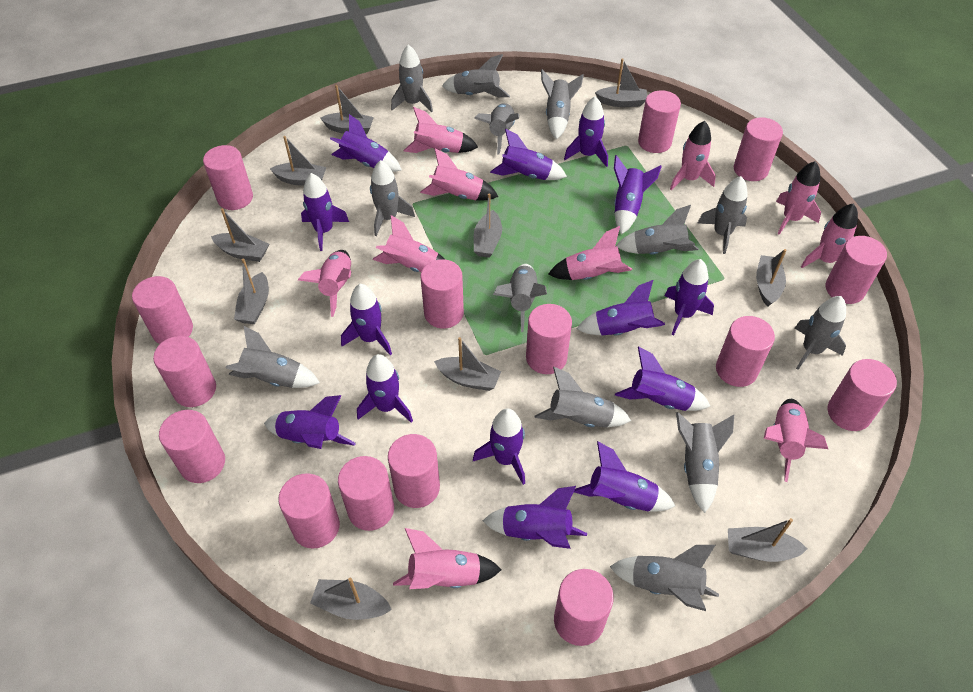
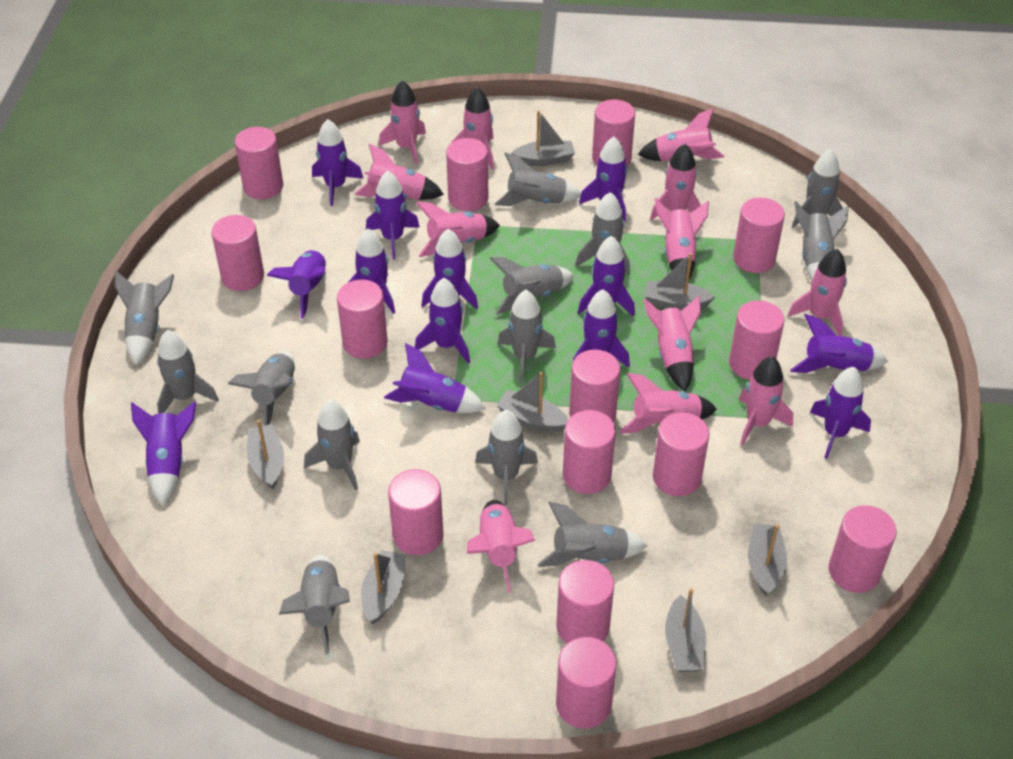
grey boat: [211,208,269,262] [234,259,269,324] [270,136,326,186] [310,577,392,620] [321,85,374,134] [434,337,501,391] [474,193,502,258] [595,58,647,107] [728,518,807,562] [756,249,787,307] = 10 -> [247,420,284,489] [361,550,406,624] [496,372,568,432] [511,110,575,166] [645,253,716,310] [665,588,706,672] [748,524,787,596] = 7
pink cylinder: [132,276,193,344] [153,336,216,407] [159,410,225,483] [203,145,253,210] [278,473,340,549] [338,456,394,531] [388,434,440,508] [421,259,464,329] [526,304,572,374] [554,569,614,646] [638,90,681,153] [716,316,775,387] [734,117,783,181] [826,236,887,304] [827,359,897,431] = 15 -> [211,215,264,291] [235,127,283,199] [337,280,387,359] [388,469,443,555] [446,138,488,211] [556,560,614,643] [556,637,616,729] [563,410,616,494] [569,350,620,422] [592,99,635,166] [653,412,709,496] [729,301,785,380] [733,197,785,273] [829,505,897,593] = 14
pink rocket: [298,250,352,317] [372,215,446,272] [393,528,501,589] [403,107,478,153] [420,148,498,200] [548,226,632,280] [670,121,716,190] [764,399,828,482] [776,161,821,235] [801,203,858,268] = 10 -> [354,144,444,200] [379,80,426,164] [416,202,500,257] [451,87,494,170] [467,500,535,593] [619,372,717,434] [637,108,725,161] [643,296,701,392] [650,144,701,221] [655,198,709,282] [739,356,793,446] [788,249,847,336] = 12
purple rocket: [264,395,356,449] [301,173,349,251] [330,114,402,172] [341,284,392,355] [357,354,413,423] [473,409,525,485] [483,486,587,549] [490,129,567,180] [564,96,608,167] [574,441,675,511] [577,280,665,336] [614,155,662,235] [615,346,710,411] [664,259,714,335] = 14 -> [131,401,196,506] [267,249,326,319] [312,119,363,206] [349,229,395,314] [366,171,419,259] [384,343,486,413] [415,278,470,364] [422,229,478,309] [571,289,630,370] [578,236,635,317] [579,137,628,222] [790,314,888,373] [810,367,871,459] = 13

